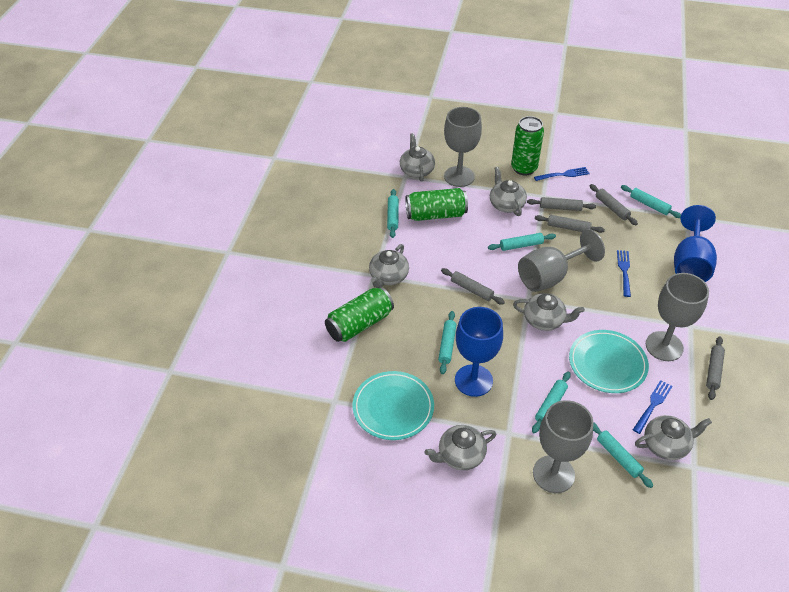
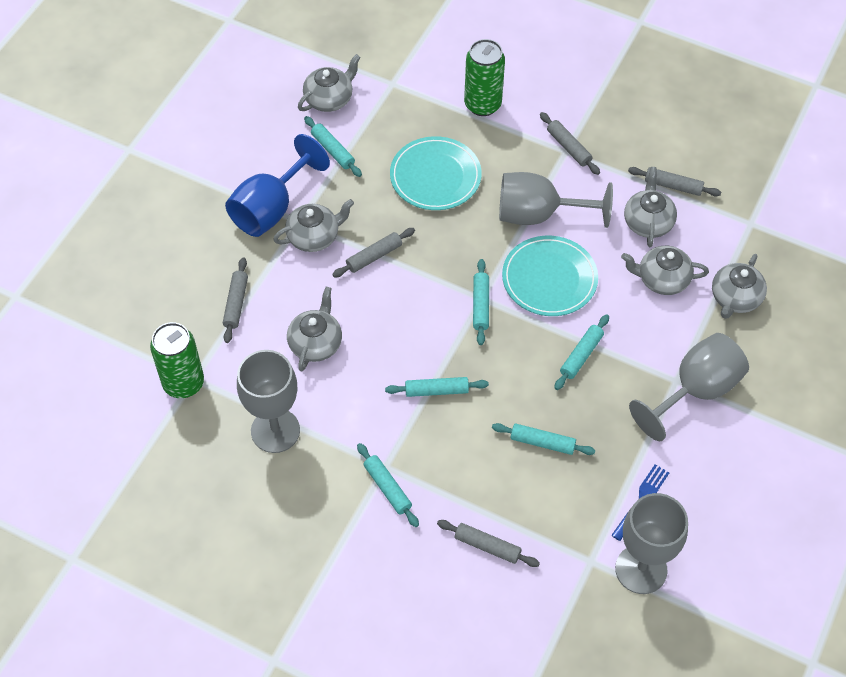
blue fork: [534,167,590,181] [617,250,631,297] [633,380,673,434] = 3 -> [611,464,669,541] = 1
blue goblet: [455,307,503,397] [674,205,717,282] = 2 -> [225,134,330,237] = 1
green can: [325,287,394,342] [405,188,468,221] [511,116,544,176] = 3 -> [150,322,204,398] [464,39,505,116] = 2

